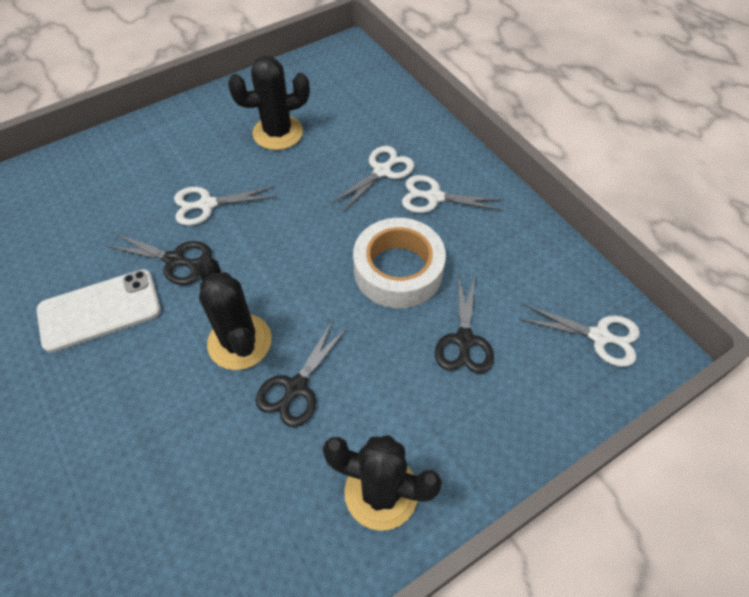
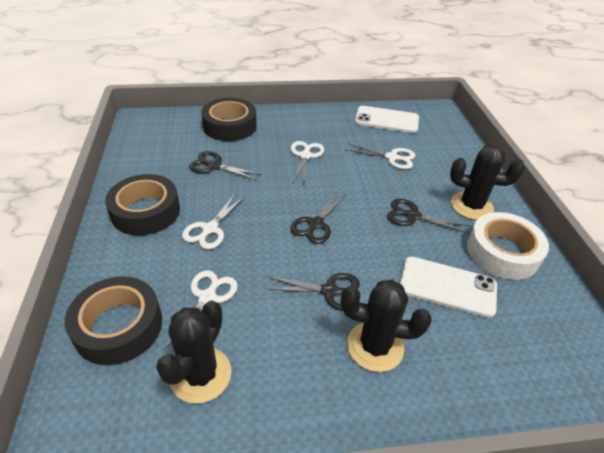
black scissors: [106,233,212,285] [256,320,348,427] [435,273,494,374] = 3 -> [189,151,262,180] [264,273,360,311] [290,191,347,244] [387,199,470,233] = 4
black tape: none = 0 -> [65,276,162,365] [105,174,180,235] [201,98,257,141] = 3
white phone: [37,269,161,353] = 1 -> [355,106,419,133] [400,257,497,318] = 2

